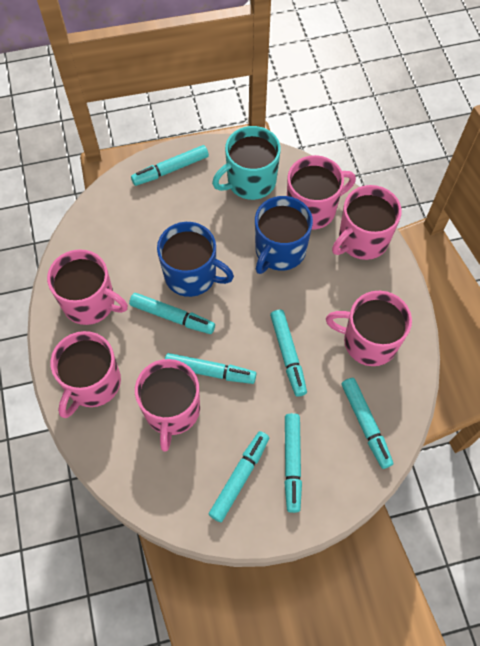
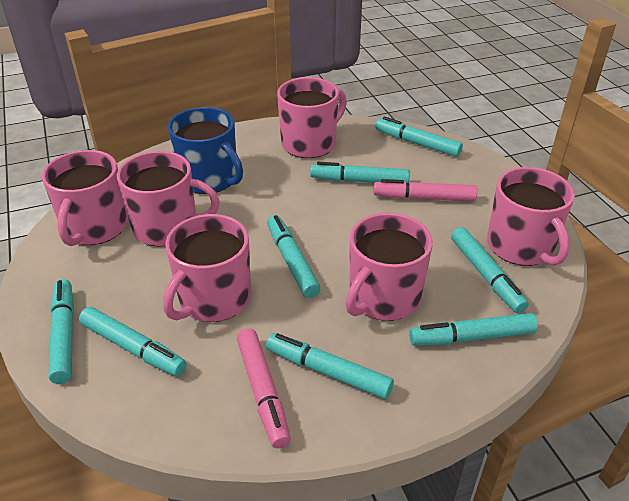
blue mug: [157,222,234,297] [255,196,313,274] = 2 -> [168,107,243,194] = 1
pink marker: none = 0 -> [237,328,291,448] [374,179,477,201] = 2
turquoise marker: [129,293,215,334] [131,145,209,186] [165,353,256,384] [209,431,269,522] [270,310,307,397] [284,413,302,513] [341,378,393,469] = 7 -> [48,279,74,384] [79,307,187,376] [266,333,394,399] [267,215,321,298] [310,162,410,183] [375,117,463,157] [409,313,538,346] [451,227,529,313] = 8
turquoise mug: [212,126,281,200] = 1 -> none = 0

